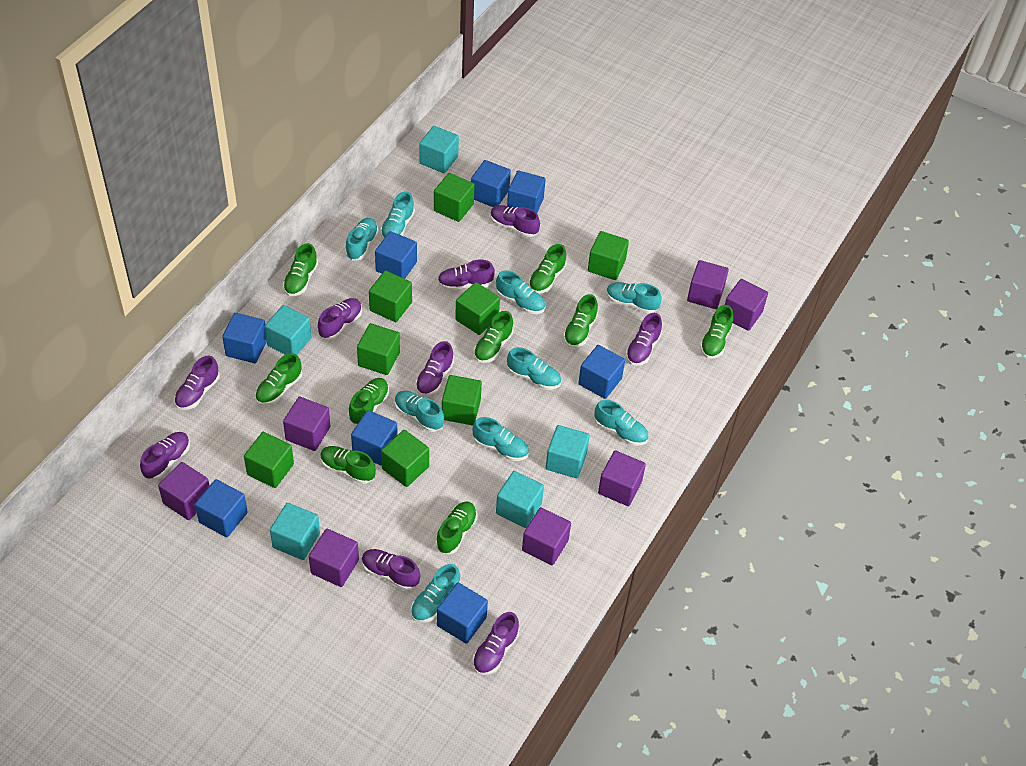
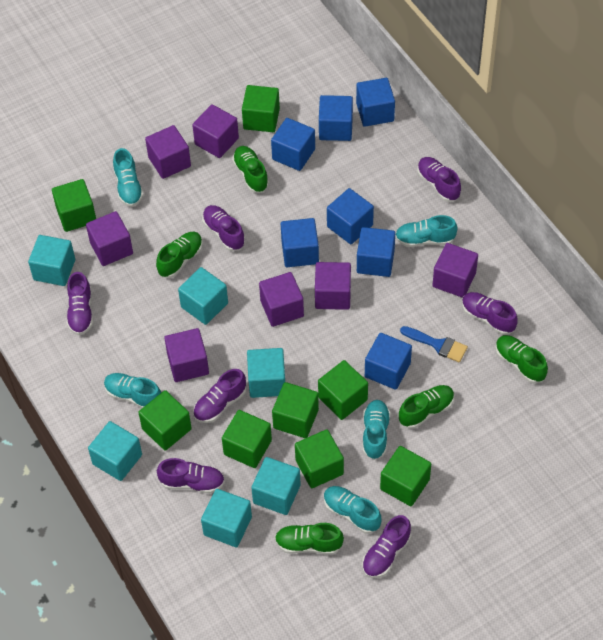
blue brush: none = 0 -> [400,326,468,362] = 1
blue cube: [195,479,248,537] [222,313,267,363] [351,410,398,465] [375,231,417,279] [437,583,488,644] [471,160,511,207] [507,170,546,213] [578,345,625,399] = 8 -> [271,118,315,171] [281,218,319,267] [319,95,353,141] [327,188,374,244] [356,78,395,127] [357,227,395,277] [365,333,412,390] = 7
green shoe: [255,353,302,405] [283,243,318,296] [320,446,376,484] [348,378,389,425] [436,501,477,554] [474,311,513,363] [529,244,567,293] [563,294,598,348] [700,305,733,359] = 9 -> [156,232,203,278] [232,146,269,193] [275,523,344,555] [399,385,454,429] [495,335,548,383] = 5
purple shoe: [140,432,190,480] [174,356,220,410] [318,298,362,340] [362,549,420,590] [416,341,454,396] [438,260,495,290] [472,612,519,675] [490,205,540,237] [626,313,662,366] = 9 -> [67,272,93,335] [157,458,225,493] [193,369,246,423] [202,205,245,251] [362,515,411,578] [417,157,461,202] [462,292,518,335] = 7
turquoise cube: [265,305,312,355] [270,503,320,560] [419,126,459,173] [496,471,544,528] [546,425,590,478] = 5 -> [28,235,75,286] [88,421,142,481] [178,267,228,325] [201,489,252,547] [247,348,285,398] [251,457,301,515] = 6
turquoise shoe: [345,218,379,261] [380,191,415,239] [395,391,444,432] [411,564,460,623] [473,417,529,461] [496,271,545,314] [507,347,561,390] [595,400,649,446] [606,282,662,314] = 9 -> [104,373,161,408] [113,148,144,207] [324,486,381,534] [363,400,391,460] [395,215,458,247] = 5

